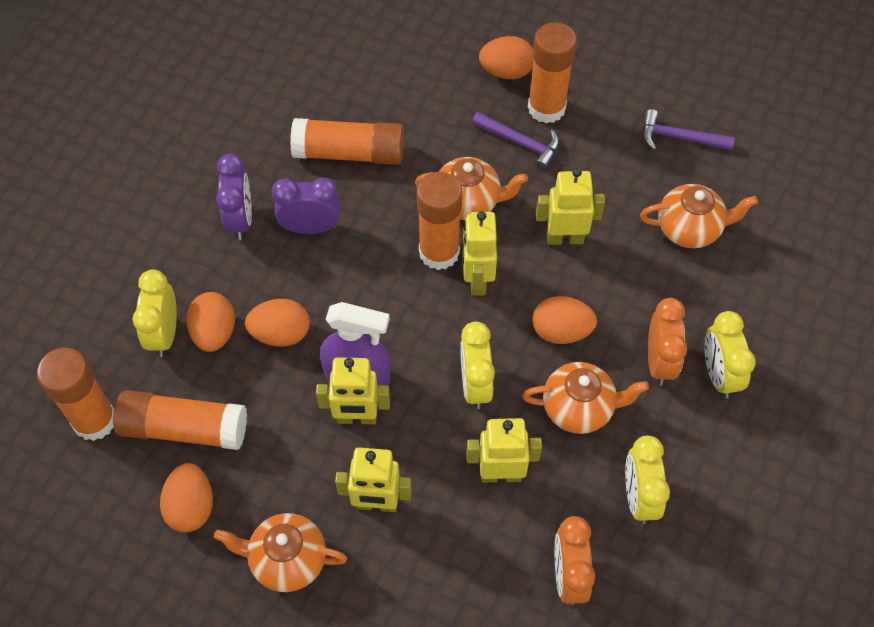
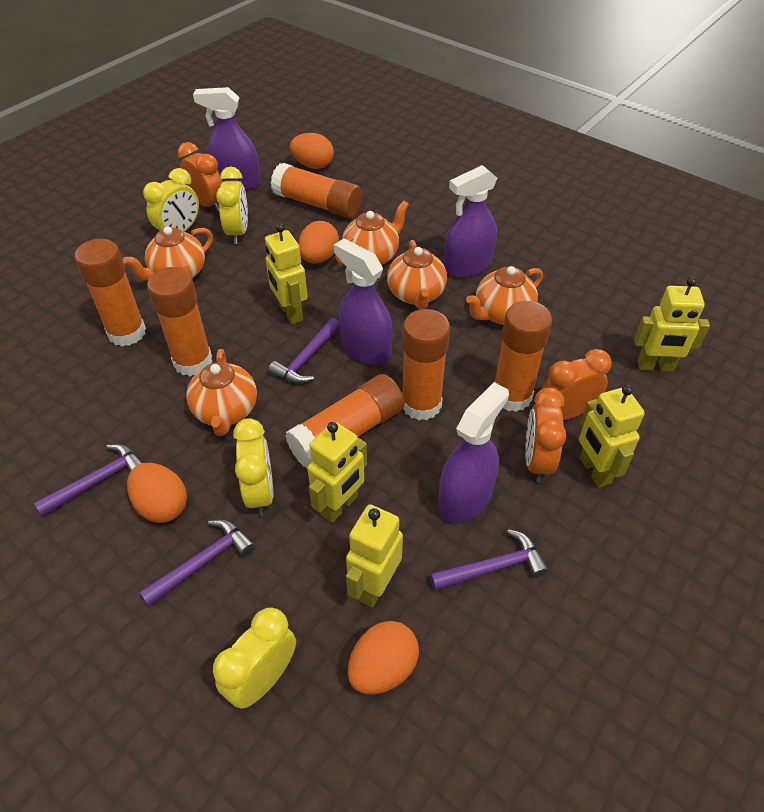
orange clock: [555,516,595,606] [648,298,687,386] = 2 -> [178,142,223,212] [525,387,566,483] [541,349,612,420] = 3
orange egg: [160,463,213,532] [186,292,235,352] [245,299,310,347] [479,36,534,79] [532,296,597,344] = 5 -> [127,463,187,523] [290,133,334,169] [298,221,339,264] [348,621,419,694] = 4
orange glue stick: [37,348,114,441] [113,390,247,450] [290,118,404,165] [417,172,462,270] [528,22,577,123] = 5 -> [75,239,146,346] [147,267,212,376] [271,163,362,218] [285,374,404,468] [402,309,450,420] [495,301,552,412] = 6
orange teapot: [214,513,347,592] [415,157,528,220] [522,362,649,434] [640,184,758,248] = 4 -> [123,227,213,280] [186,349,257,436] [335,201,409,265] [387,240,447,309] [466,266,543,325] = 5
purple clock: [216,154,252,240] [272,177,340,234] = 2 -> none = 0
purple hammer: [472,112,559,170] [643,109,735,151] = 2 -> [34,444,142,517] [139,520,255,606] [268,318,340,384] [430,529,548,591] = 4
purple spray bottle: [320,302,391,386] = 1 -> [193,87,260,191] [334,239,393,365] [438,382,509,523] [444,165,497,278] = 4

